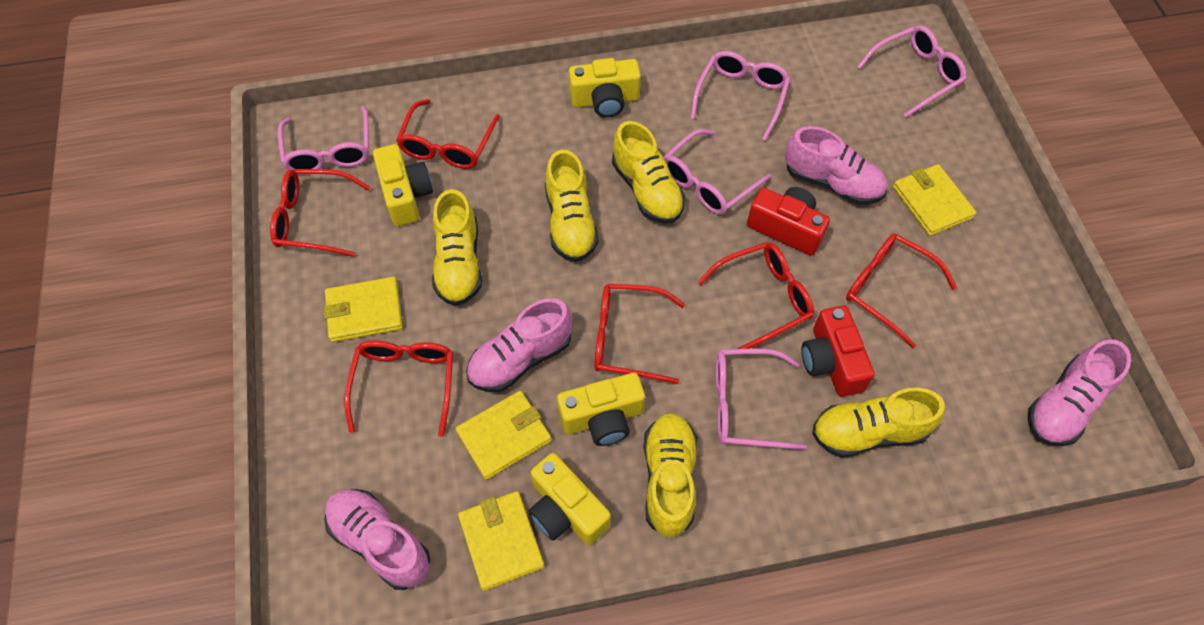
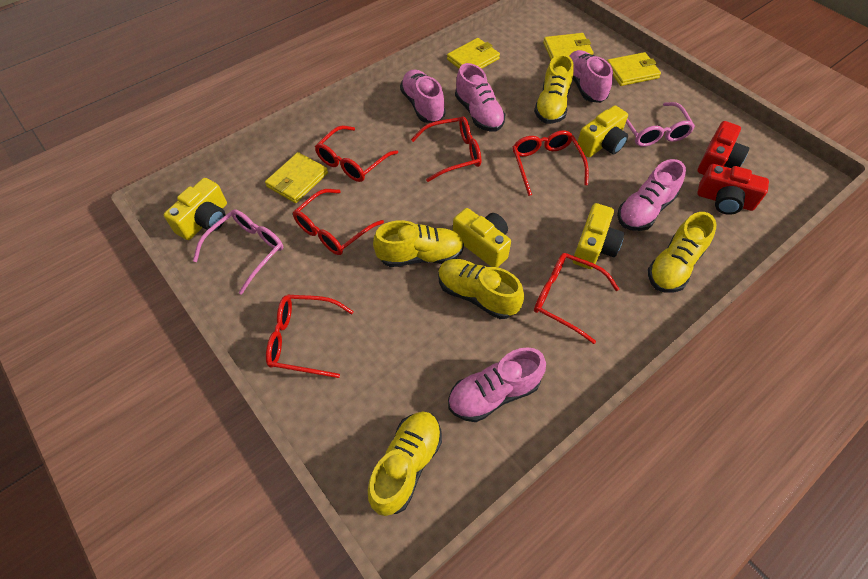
pink glasses: [278,106,369,170] [663,129,772,215] [690,51,790,141] [715,349,807,450] [857,25,966,117] = 5 -> [193,209,283,295] [626,102,695,147] = 2
pink shoe: [325,489,430,590] [466,298,573,392] [785,126,887,205] [1028,339,1131,446] = 4 -> [400,70,445,123] [448,347,546,422] [455,63,505,132] [569,50,613,103] [617,159,686,231] = 5

